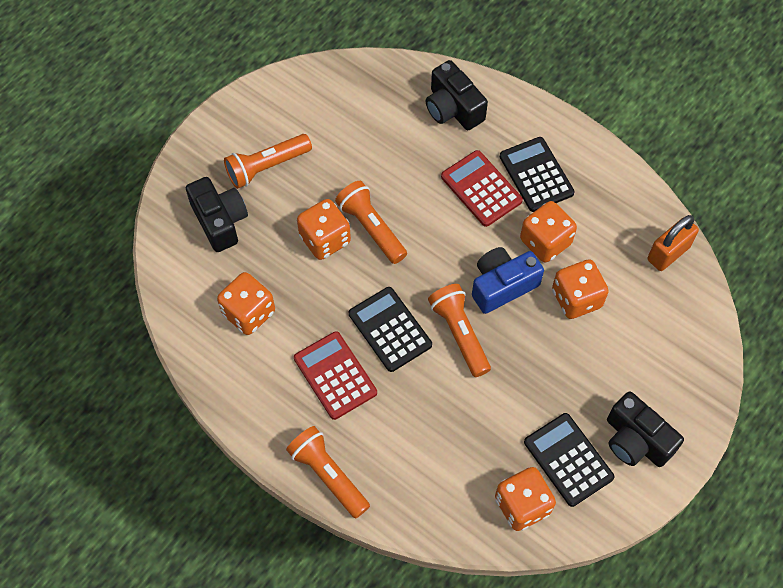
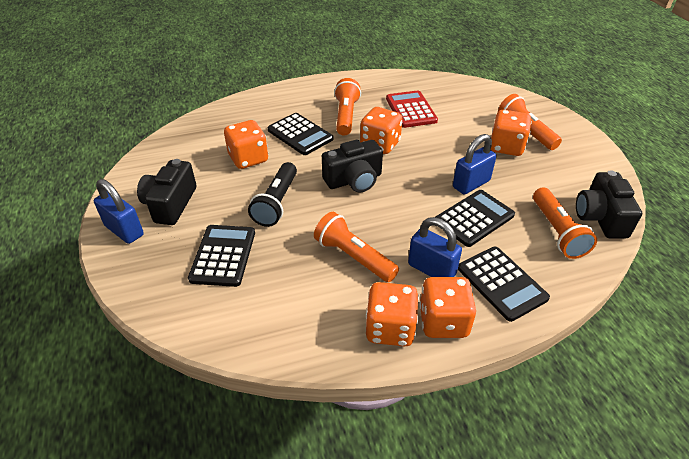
black calculator: [349,287,432,372] [500,137,575,212] [524,413,614,507] = 3 -> [188,225,255,287] [268,113,333,155] [436,190,515,247] [458,247,550,322] = 4
black flashlight: none = 0 -> [248,162,297,227] = 1
blue camera: [472,247,544,314] = 1 -> none = 0
blue padlock: none = 0 -> [94,179,144,244] [408,217,462,277] [453,134,496,194] = 3
orange padlock: [648,215,699,271] = 1 -> none = 0
red calculator: [294,331,377,420] [441,150,523,227] = 2 -> [386,90,438,128] = 1

